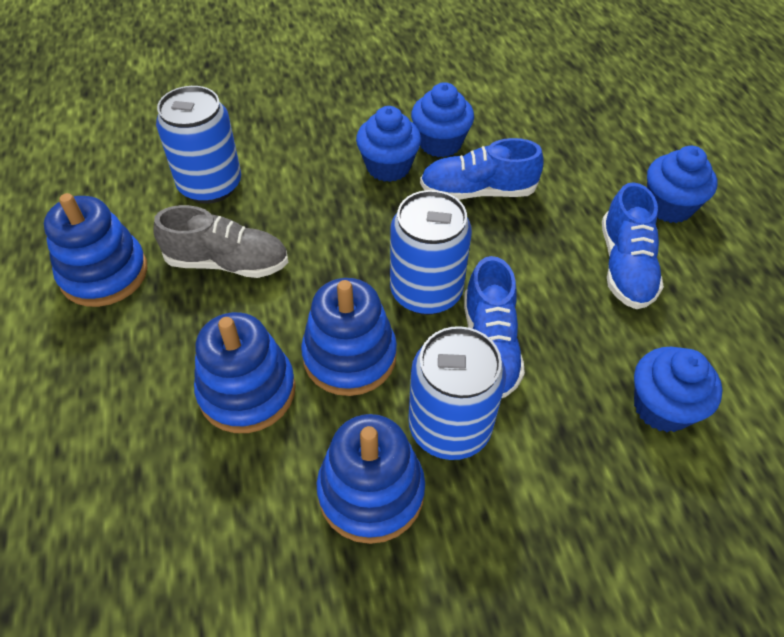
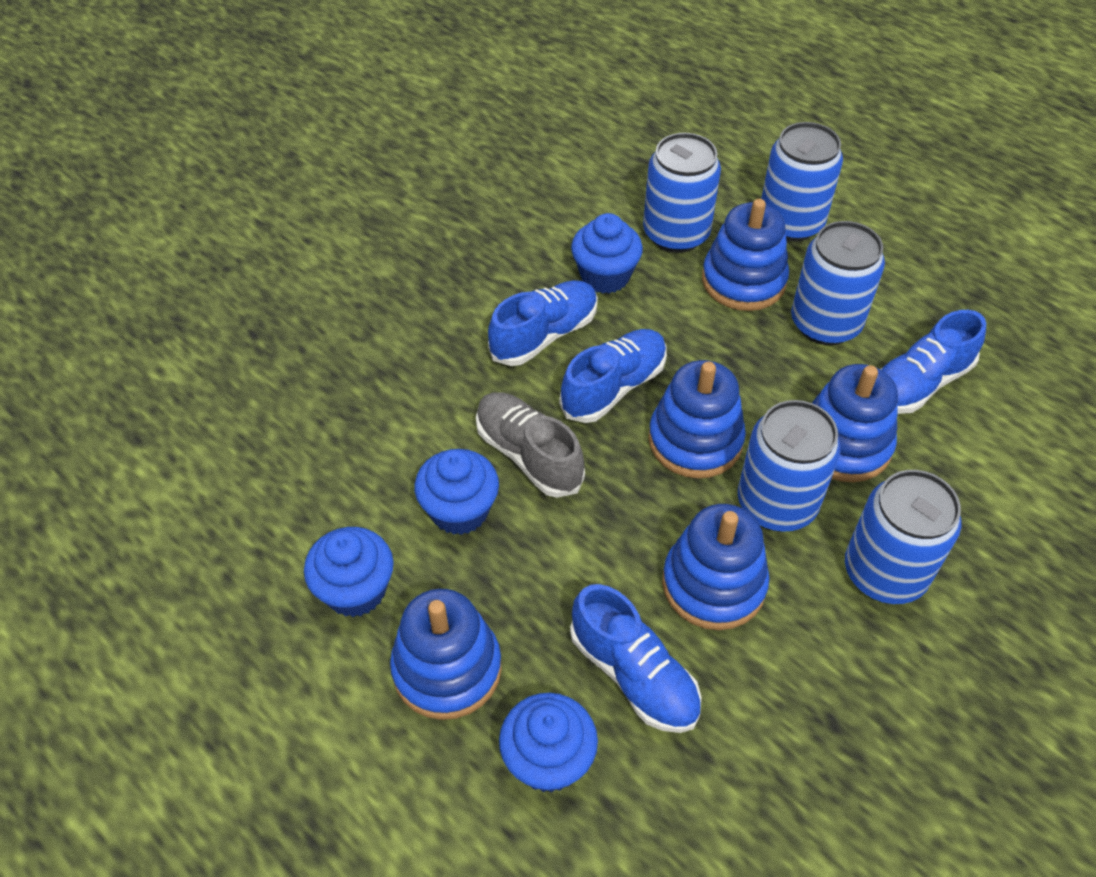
blue can: [156,86,241,204] [390,190,472,315] [408,326,506,460] = 3 -> [643,133,721,253] [738,400,841,532] [761,122,843,242] [791,221,885,345] [845,470,962,604] = 5
blue shoe: [420,138,543,200] [464,256,525,398] [602,182,664,309] = 3 -> [488,280,598,366] [559,329,667,423] [570,584,701,733] [880,310,986,414] = 4
blue stacking toy: [44,193,147,307] [194,312,296,433] [301,278,397,396] [317,414,425,544] = 4 -> [390,589,502,720] [648,360,746,479] [662,504,769,630] [702,199,789,311] [812,364,898,482] = 5

